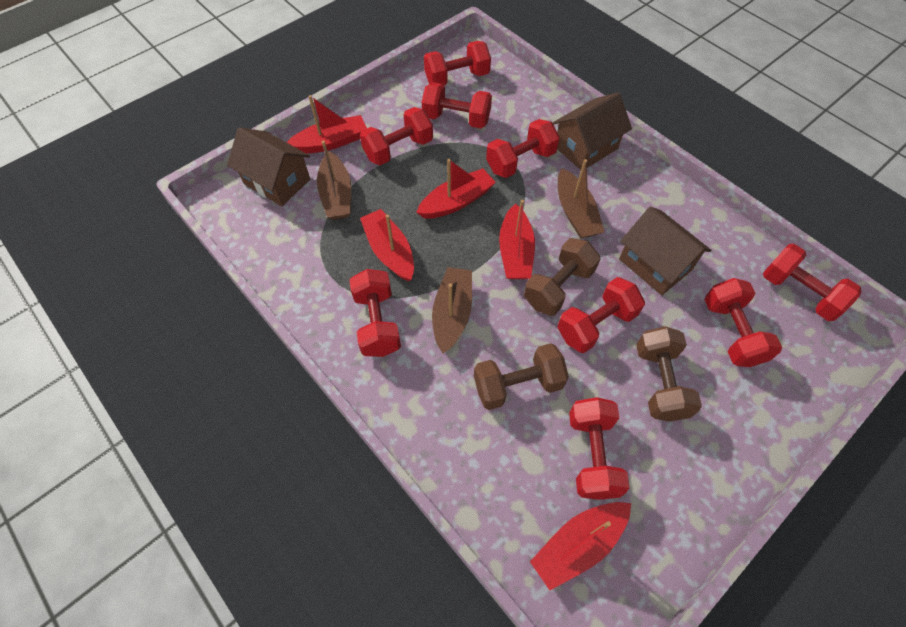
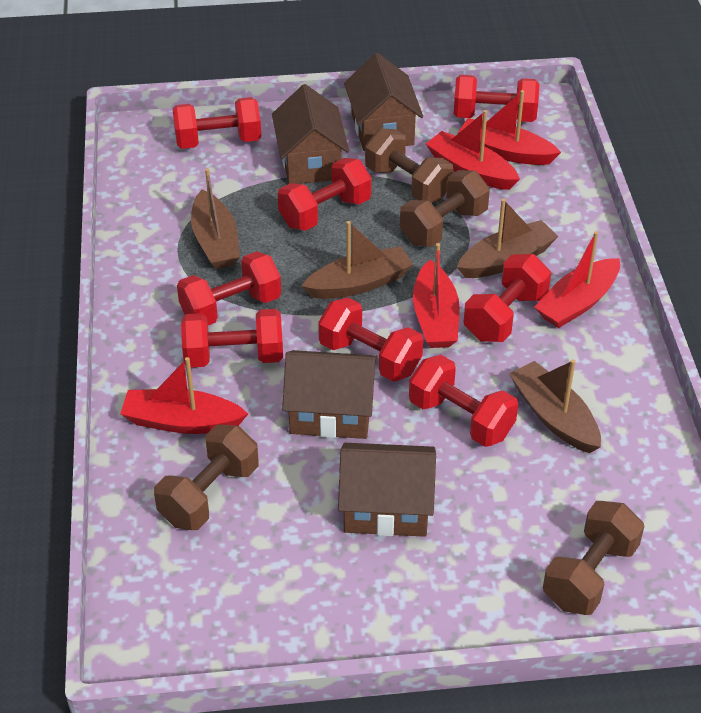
brown boat: [317,141,351,220] [432,267,472,353] [558,159,604,239] = 3 -> [191,169,240,269] [302,221,414,299] [457,198,559,278] [509,359,601,453] = 4
brown dumbbell: [474,343,569,410] [524,238,601,316] [636,326,702,422] = 3 -> [154,425,259,530] [365,128,453,202] [400,170,490,247] [543,501,644,615] = 4
brown house: [227,127,310,206] [553,92,632,170] [619,206,712,295] = 3 -> [272,84,349,184] [282,350,378,439] [338,443,436,537] [344,53,423,151] = 4
red dumbbell: [349,269,401,357] [360,107,433,165] [422,82,492,129] [424,41,491,85] [486,119,560,178] [557,277,645,353] [569,397,629,500] [704,278,782,367] [763,244,862,321] = 9 -> [172,97,261,149] [177,251,281,325] [181,309,283,367] [278,158,372,231] [318,297,423,382] [409,355,518,447] [454,75,540,122] [464,254,551,342] = 8

